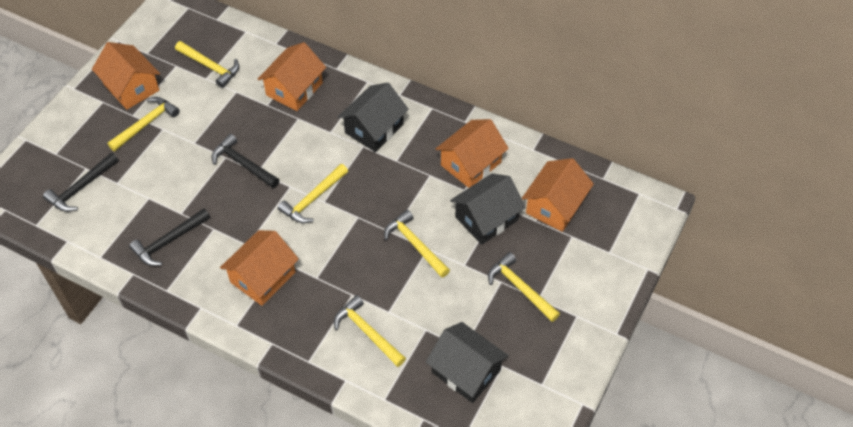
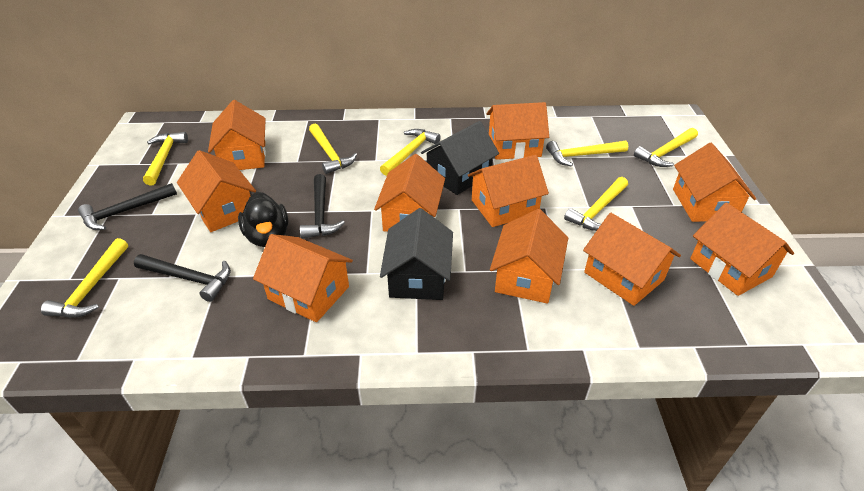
black duck: none = 0 -> [238,192,288,247] = 1
black house: [338,82,409,152] [426,322,508,403] [450,173,526,245] = 3 -> [380,208,453,300] [421,121,499,195] = 2
orange house: [92,42,160,110] [220,230,299,306] [258,42,326,111] [436,119,509,188] [522,158,594,232] = 5 -> [177,150,256,232] [208,100,266,170] [253,234,353,322] [374,154,445,232] [468,155,549,227] [487,102,549,160] [490,209,568,304] [583,213,681,306] [673,143,756,222] [690,202,794,296] = 10
yellow hammer: [108,97,180,151] [175,41,239,88] [278,164,348,223] [334,295,406,367] [384,210,450,278] [488,252,560,322] = 6 -> [41,238,128,318] [143,132,188,185] [309,124,357,174] [380,129,441,176] [546,141,628,166] [564,177,628,231] [634,128,698,167] = 7

